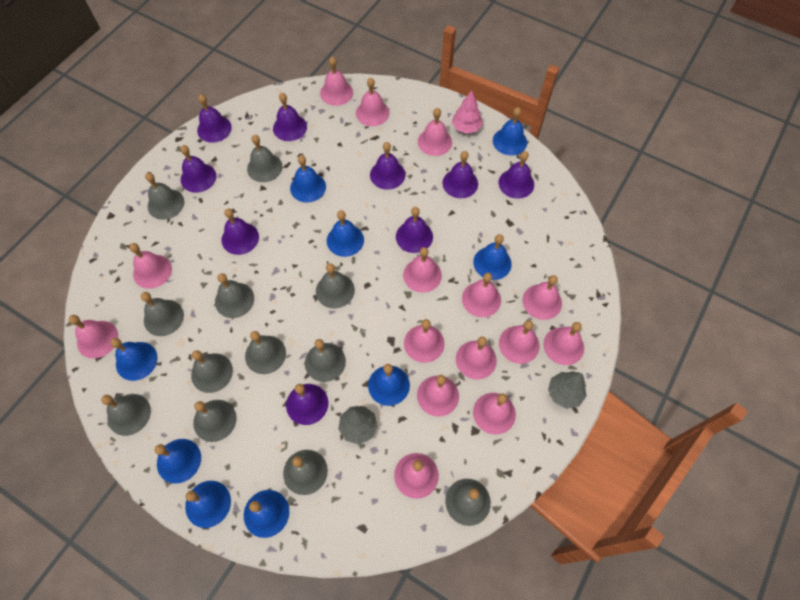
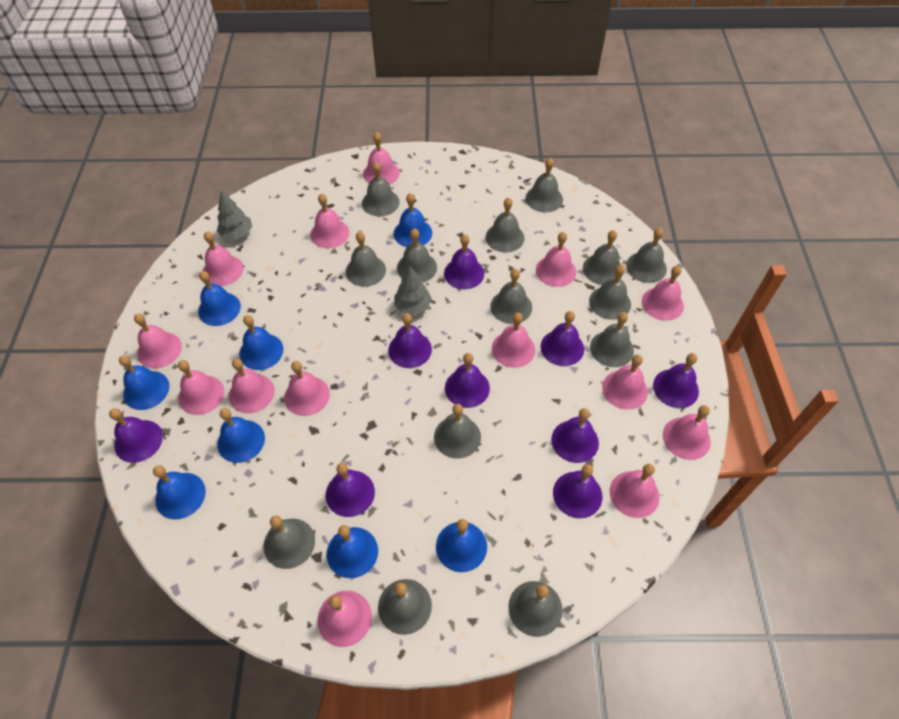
blue bell: [110,338,158,381] [155,439,201,484] [185,481,231,528] [244,490,289,538] [290,155,326,203] [327,210,364,257] [368,364,410,406] [473,234,512,280] [493,107,527,155] = 9 -> [119,355,169,410] [153,465,206,520] [198,271,241,326] [217,408,265,463] [240,315,283,370] [327,525,378,578] [394,193,432,247] [436,519,487,572] = 8
grey bell: [101,394,151,436] [141,292,184,336] [145,173,184,220] [191,350,233,393] [193,400,237,442] [215,273,254,318] [245,331,286,374] [247,135,283,182] [283,450,328,495] [305,339,346,382] [316,263,355,309] [445,479,491,526] = 12 -> [264,516,315,569] [346,232,386,287] [362,162,399,216] [378,579,432,635] [397,228,437,283] [434,404,481,459] [485,197,524,252] [490,269,532,324] [508,581,563,637] [526,158,563,212] [583,230,623,285] [589,265,631,320] [590,312,634,367] [626,228,667,283] = 14
pink bell: [69,315,118,358] [129,243,172,289] [320,57,353,106] [356,78,389,126] [394,453,439,499] [403,247,442,293] [404,319,444,363] [417,375,459,417] [418,108,452,156] [456,337,497,380] [462,273,501,317] [473,393,516,435] [499,320,539,364] [523,275,562,320] [543,322,584,365] = 15 -> [134,313,182,368] [178,360,224,415] [203,231,243,286] [229,358,274,414] [284,361,330,416] [310,193,349,248] [317,591,372,647] [363,132,400,185] [492,312,535,368] [536,232,576,287] [602,354,648,410] [610,464,659,518] [642,265,684,321] [663,405,711,460] = 14
pink tree: [452,90,483,134] = 1 -> none = 0

